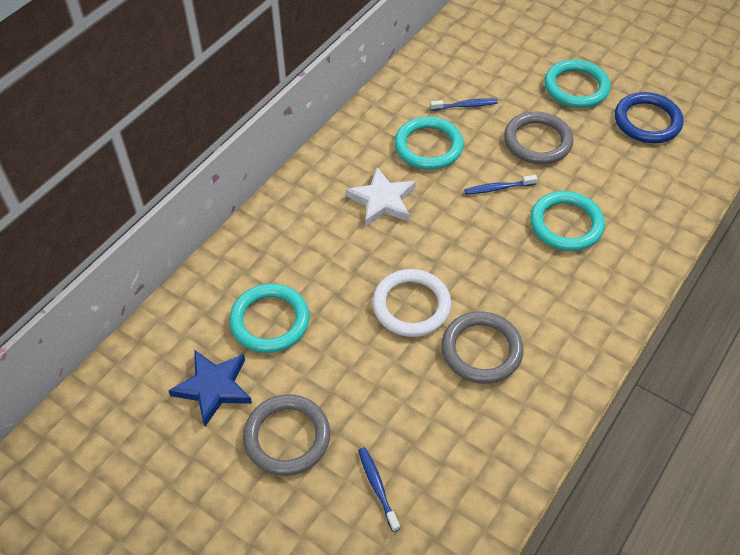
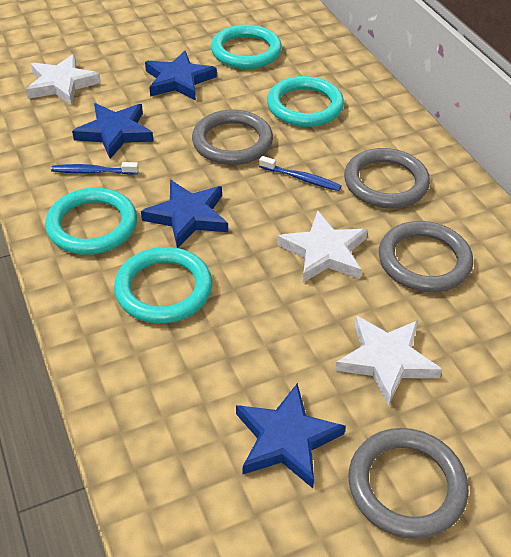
blue ring: [615,92,683,143] = 1 -> none = 0
blue star: [168,350,252,426] = 1 -> [72,103,153,159] [141,180,228,248] [145,51,217,100] [236,383,346,488] = 4
blue toothbrush: [358,447,400,532] [430,98,498,111] [464,175,538,194] = 3 -> [51,162,139,175] [259,156,342,191] = 2
grey ring: [243,394,330,476] [441,311,524,384] [504,112,573,164] = 3 -> [192,110,273,165] [344,148,430,209] [349,428,469,539] [379,221,473,293] = 4
white ring: [372,269,452,337] = 1 -> none = 0
white star: [346,167,416,227] = 1 -> [26,54,101,105] [277,211,368,282] [335,316,442,406] = 3

